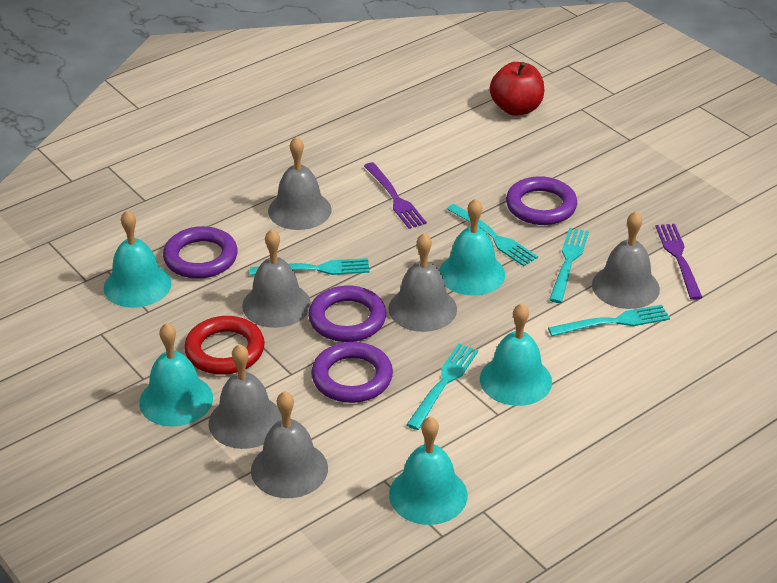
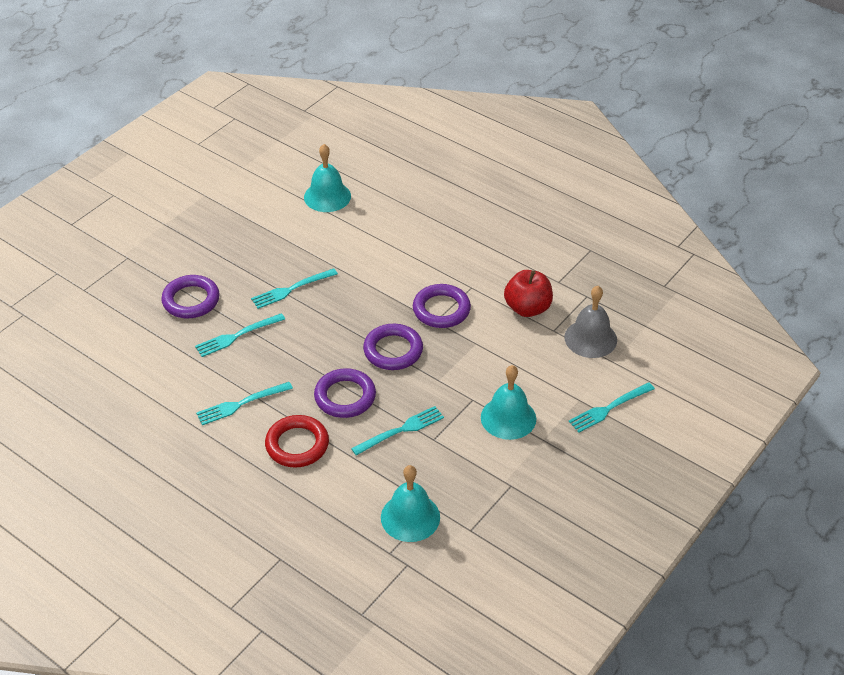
grey bell: [209,344,282,449] [242,229,311,328] [251,391,328,498] [268,137,331,230] [388,233,457,332] [592,211,660,309] = 6 -> [564,286,617,358] = 1
purple fork: [364,162,427,229] [655,224,703,300] = 2 -> none = 0
turquoise bell: [104,210,172,308] [139,323,213,427] [389,417,467,525] [439,198,505,296] [480,303,552,406] = 5 -> [304,144,351,212] [381,465,440,542] [481,365,536,440] = 3

